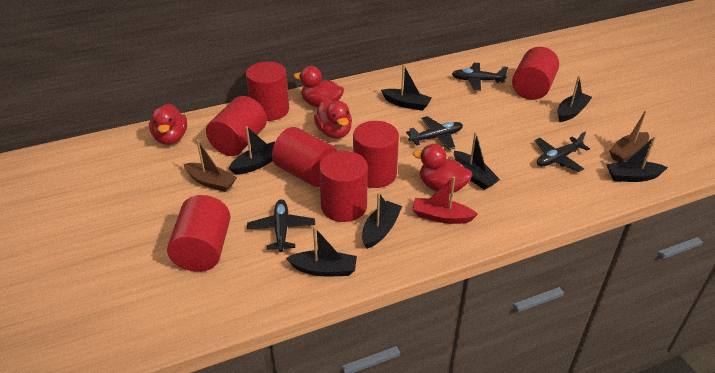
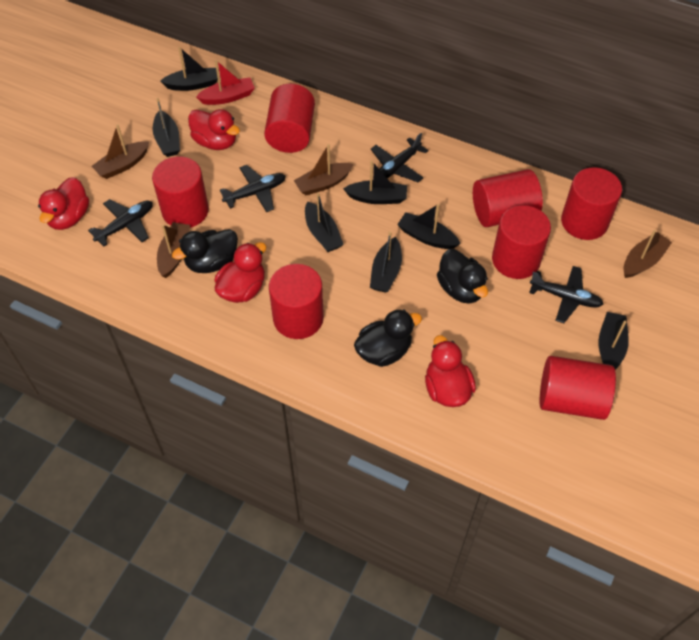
black duck: none = 0 -> [172,229,238,273] [354,310,422,367] [437,249,488,304] = 3
brown boat: [184,140,237,192] [609,110,649,162] = 2 -> [92,124,149,179] [157,222,190,278] [294,144,354,195] [623,230,672,278] = 4

